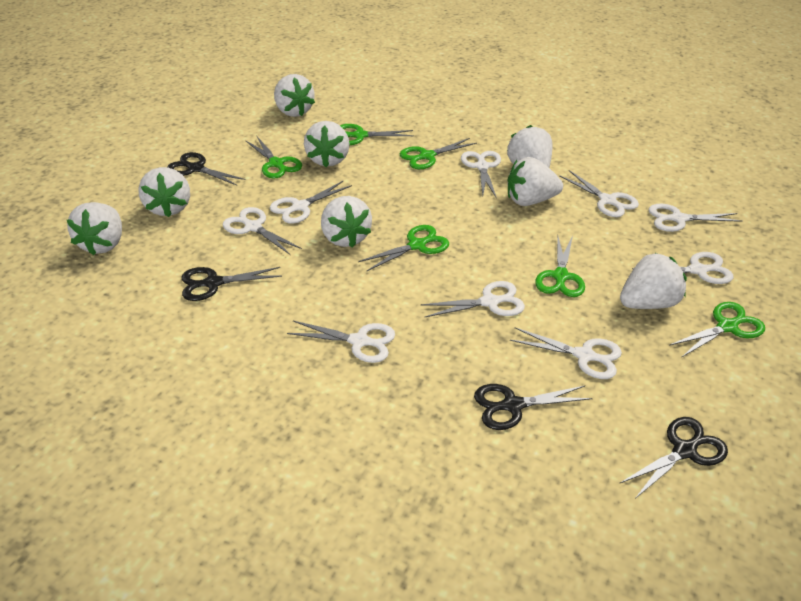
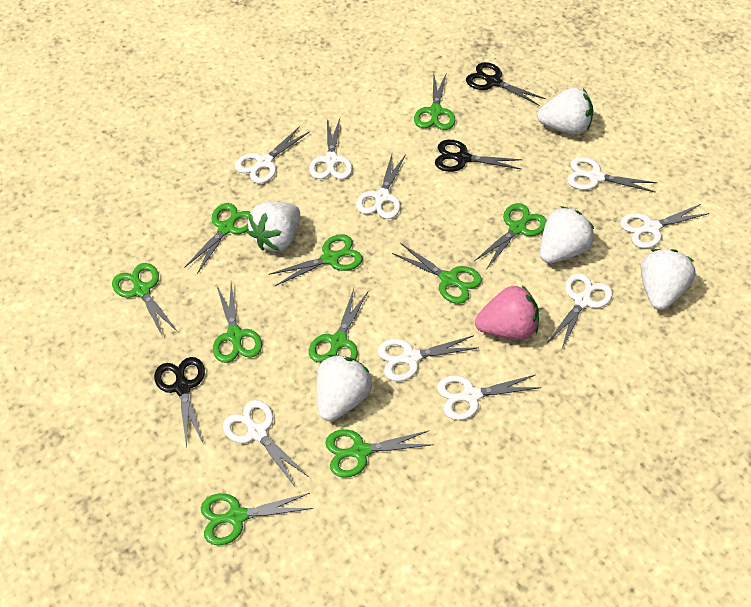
black scissors: [167,152,246,186] [182,267,282,301] [474,384,593,430] [619,417,728,499] = 4 -> [154,357,205,448] [435,140,523,172] [466,62,546,106] = 3
green scissors: [245,137,302,178] [340,124,414,145] [358,225,449,272] [400,138,477,169] [535,236,585,297] [669,302,765,358] = 6 -> [112,263,178,337] [184,203,250,274] [201,493,313,545] [213,282,262,363] [269,234,363,286] [309,289,369,362] [325,430,434,478] [392,243,482,304] [414,72,455,130] [474,203,547,268] = 10
pink strawberry: none = 0 -> [475,285,539,340] = 1
white strawberry: [67,202,122,255] [138,167,190,217] [274,74,315,117] [304,121,349,167] [321,196,372,248] [507,125,553,167] [508,157,563,206] [620,253,687,309] = 8 -> [247,202,300,252] [317,354,373,421] [537,87,593,135] [540,206,594,263] [641,249,696,310] = 5

